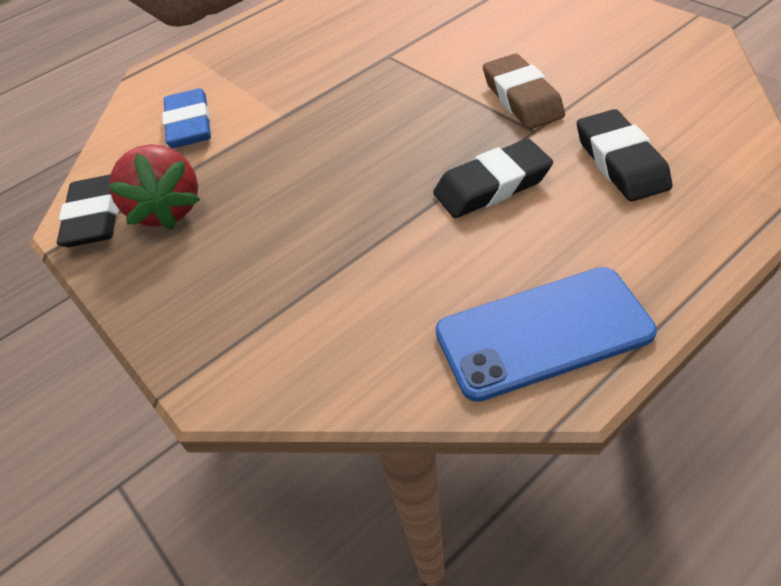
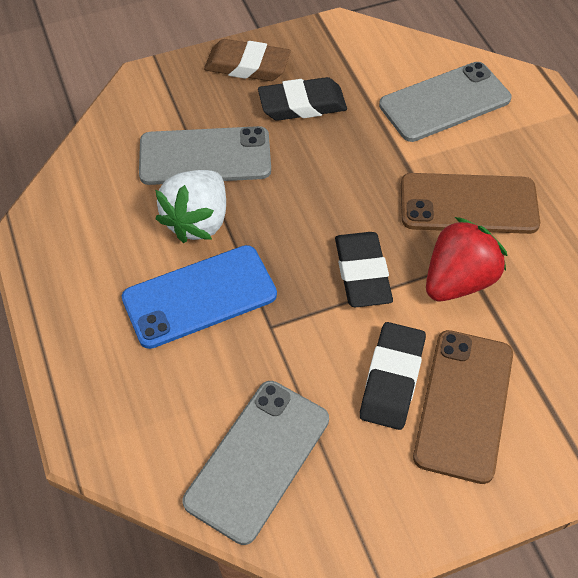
blue eraser: [162,88,211,148] = 1 -> none = 0
brown phone: none = 0 -> [401,173,540,234] [413,330,513,484] = 2
grey phone: none = 0 -> [139,126,271,185] [183,381,329,545] [379,62,511,142] = 3
white strawberry: none = 0 -> [155,170,226,243] = 1

